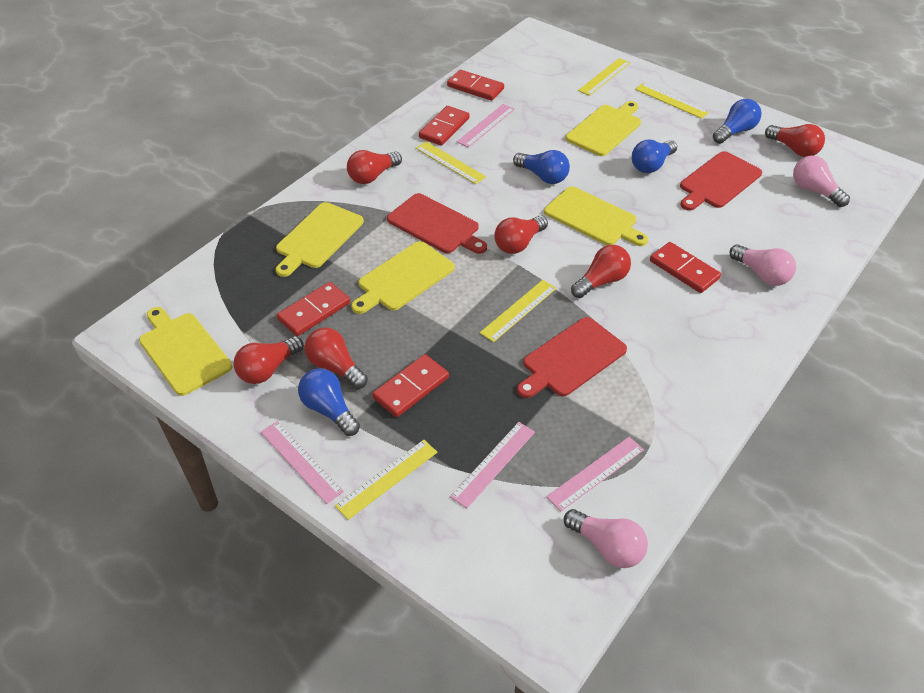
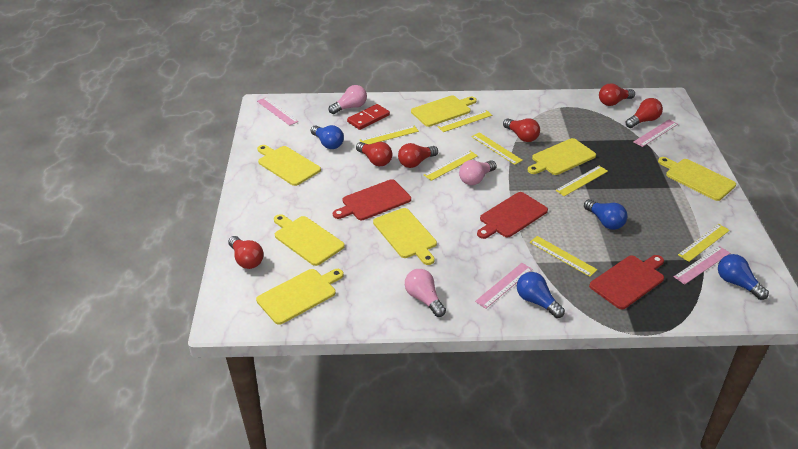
red domino: [277,282,350,336] [372,354,449,417] [419,106,470,146] [447,70,504,101] [650,242,721,293] = 5 -> [347,104,390,130] = 1
yellow cutting board: [139,307,232,396] [276,202,364,277] [351,241,455,314] [544,186,648,246] [566,101,641,156] = 5 -> [256,269,344,325] [257,145,321,186] [274,214,345,266] [373,208,437,265] [411,95,477,127] [528,138,596,175] [658,157,736,201] = 7
yellow ruler: [335,440,438,520] [416,141,486,184] [480,280,556,342] [578,58,630,96] [635,83,709,119] = 5 -> [360,126,419,144] [424,151,478,181] [438,110,492,132] [471,132,523,165] [529,236,598,277] [555,166,608,196] [678,224,730,262] = 7

